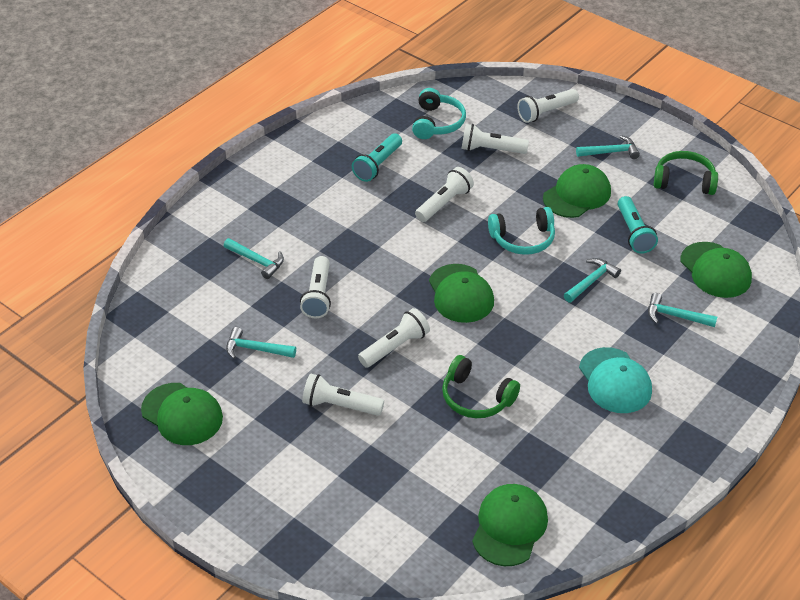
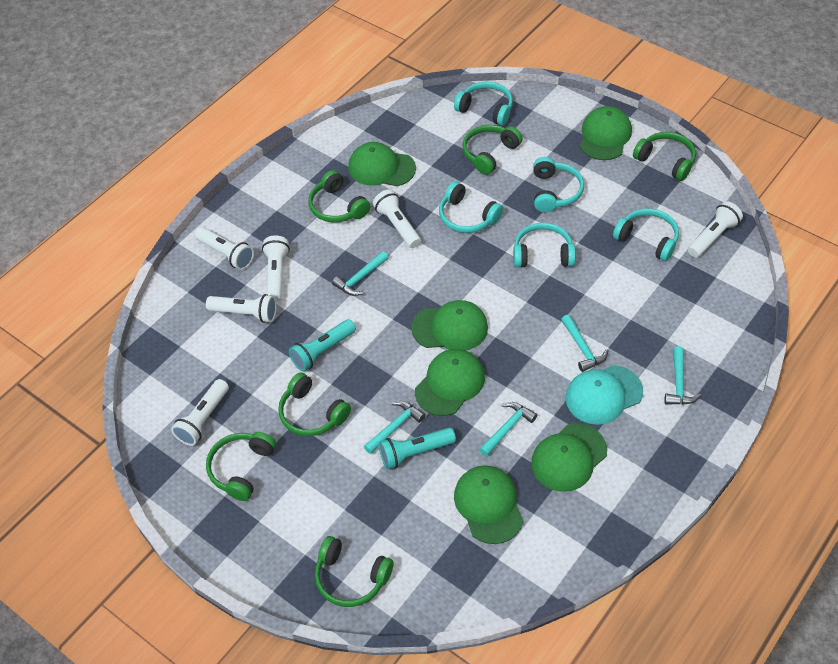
green cap: [141,383,223,445] [429,264,494,323] [472,484,548,566] [543,164,611,218] [681,242,752,298] = 5 -> [348,142,416,186] [411,300,488,350] [415,349,485,416] [454,465,524,544] [531,423,607,492] [580,106,632,160] = 6
green headphones: [442,355,520,418] [654,151,718,195] = 2 -> [206,432,276,501] [278,372,351,436] [308,170,370,223] [315,536,393,607] [463,125,523,175] [633,132,696,181] = 6
turquoise headphones: [412,88,466,139] [488,207,555,255] = 2 -> [439,181,503,233] [454,82,513,126] [513,223,576,268] [533,157,584,212] [613,208,679,261] = 5

